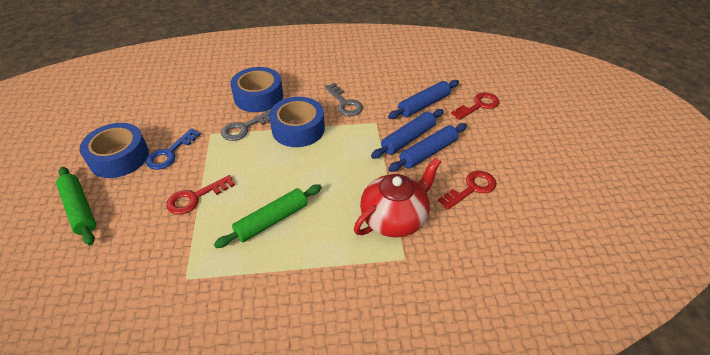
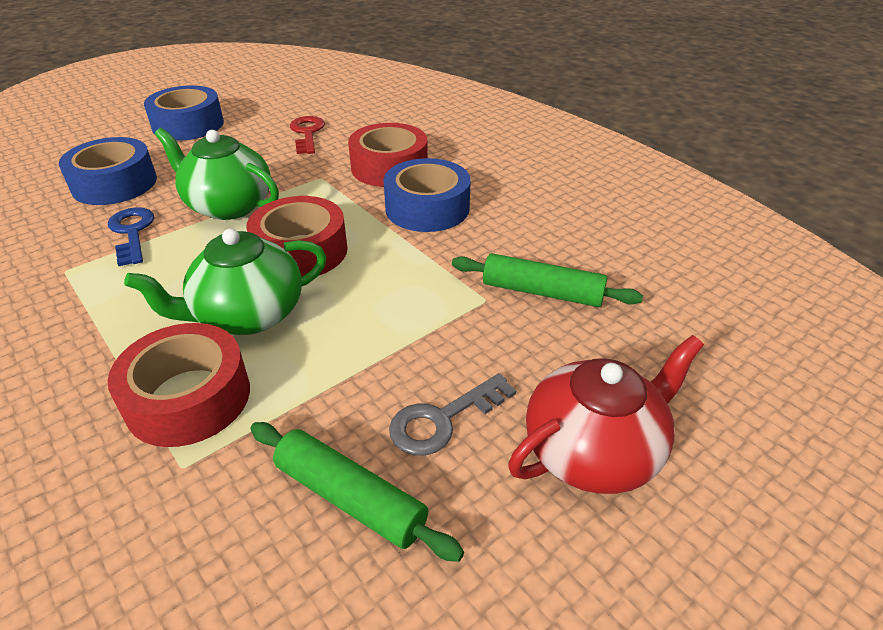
blue rolling pin: [371,109,444,159] [388,80,459,119] [388,123,467,172] = 3 -> none = 0
green teapot: none = 0 -> [124,229,326,335] [155,128,279,220] = 2
grey key: [221,110,270,141] [325,83,363,116] = 2 -> [389,373,516,456] = 1
red key: [166,175,235,215] [438,171,496,210] [451,93,499,120] = 3 -> [290,116,325,154] = 1
red tape: none = 0 -> [108,323,250,447] [246,196,348,277] [348,123,428,187] = 3

